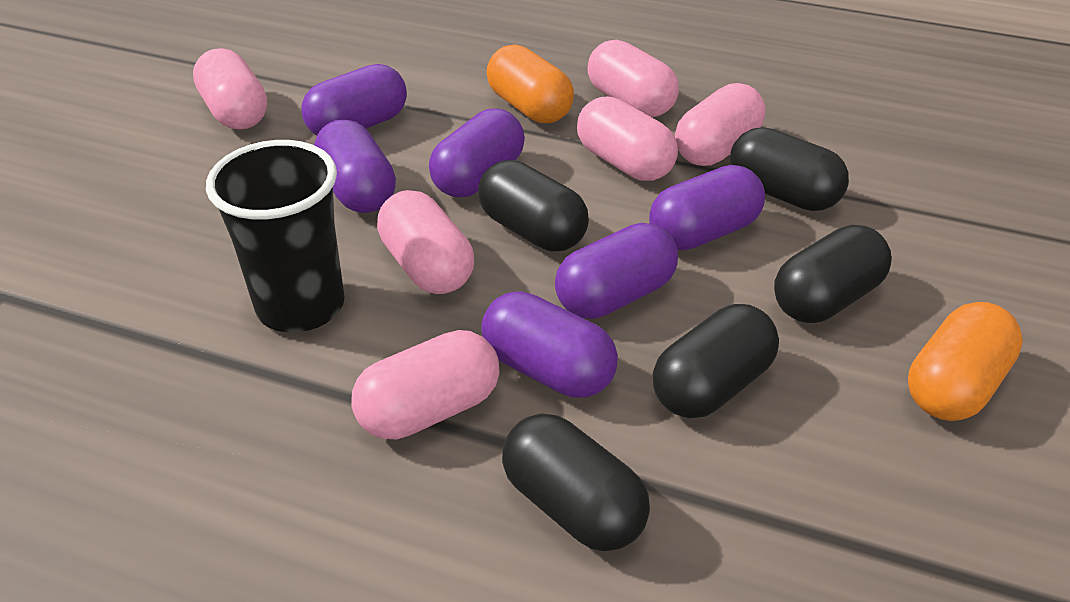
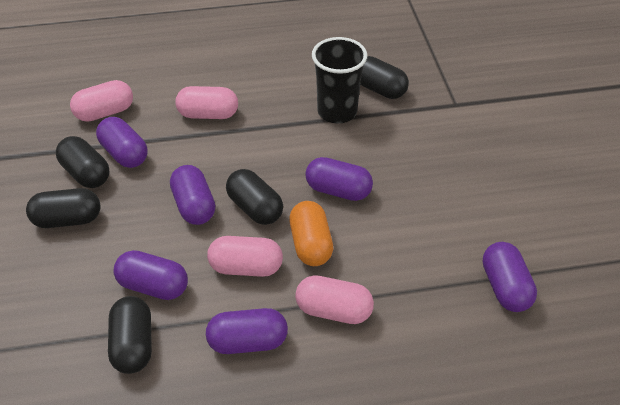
orange capsule: [487,45,574,123] [908,302,1023,421] = 2 -> [289,201,333,266] = 1
pink capsule: [193,48,267,130] [351,330,499,439] [377,190,474,294] [577,96,678,181] [587,40,679,117] [675,83,765,166] = 6 -> [70,80,133,122] [175,86,238,119] [207,236,283,277] [295,275,374,324] = 4

